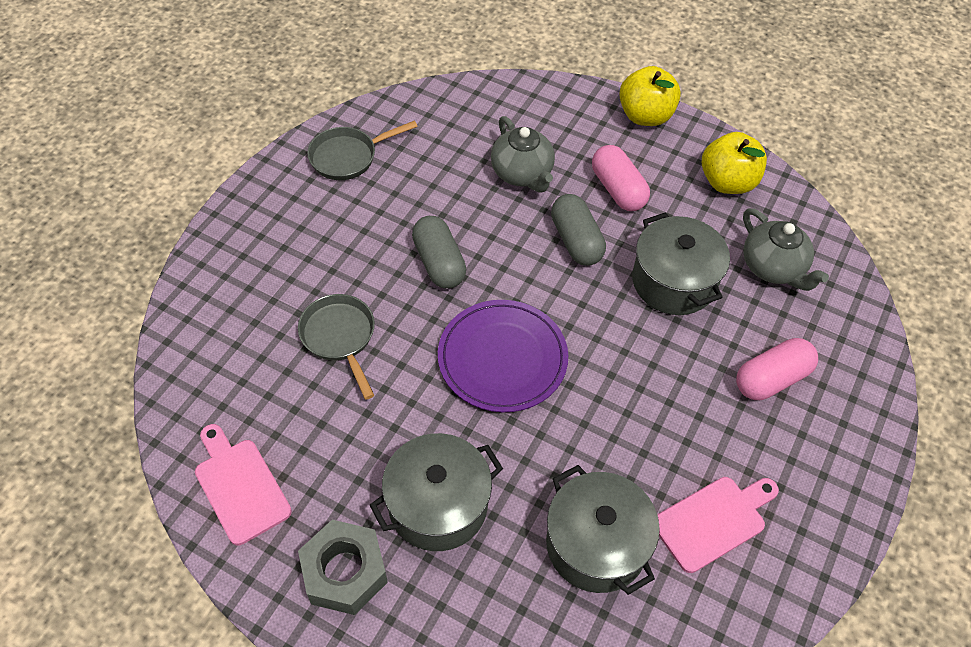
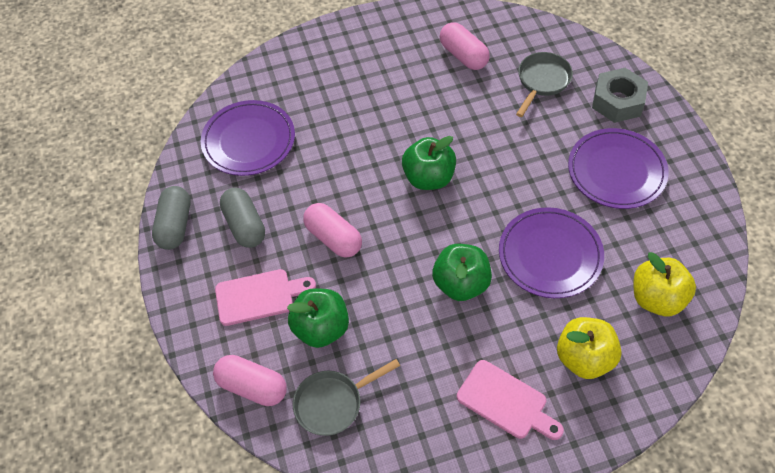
green apple: none = 0 -> [287,288,349,348] [402,136,456,190] [432,244,492,301] = 3
grey pot: [369,433,503,551] [546,465,660,595] [632,212,730,315] = 3 -> none = 0
grey teapot: [491,116,555,193] [743,208,829,291] = 2 -> none = 0
pink capsule: [592,145,650,211] [736,338,818,400] = 2 -> [213,355,287,406] [303,203,362,258] [440,22,490,70] = 3
purple plate: [438,300,568,412] = 1 -> [201,100,295,176] [499,207,604,298] [568,128,669,209] = 3

